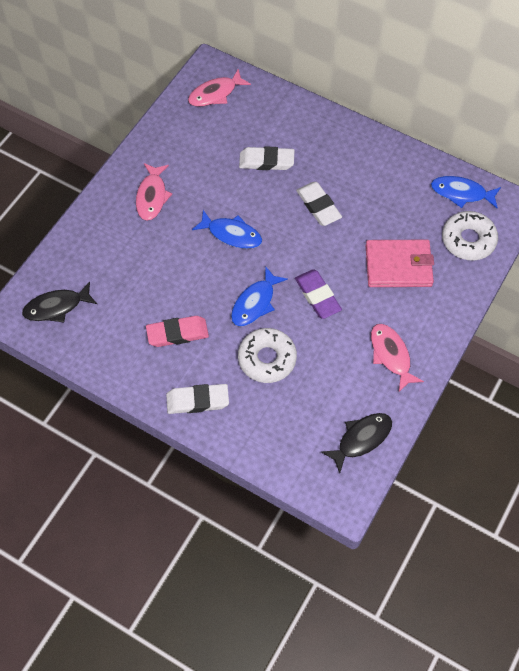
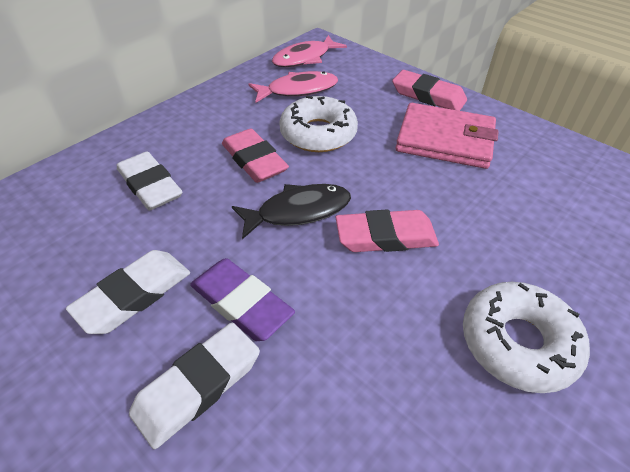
black fish: [22,282,97,322] [321,413,392,473] = 2 -> [232,184,351,239] = 1
blue fish: [192,210,262,249] [231,266,288,326] [431,176,501,208] = 3 -> none = 0
pink eraser: [146,316,209,347] = 1 -> [222,129,289,183] [336,210,439,252] [392,70,467,111] = 3
pink fish: [136,163,172,221] [188,69,251,107] [371,324,424,392] = 3 -> [248,71,338,103] [272,35,347,67] = 2

